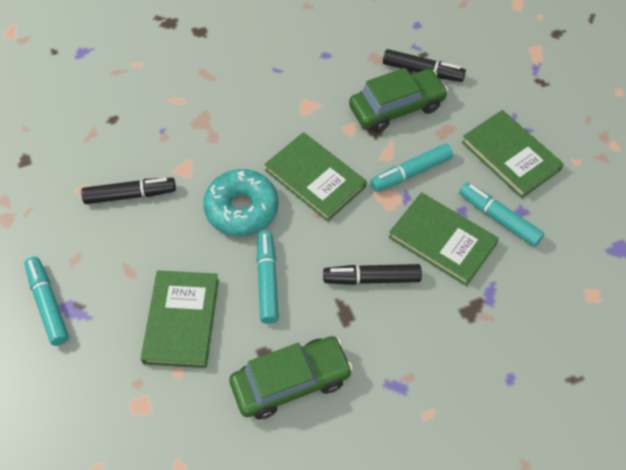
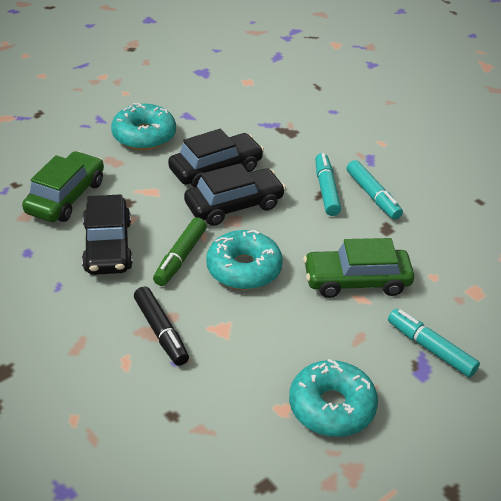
black car: none = 0 -> [82,194,133,275] [168,129,264,187] [184,163,286,226] = 3
black marker: [81,178,176,204] [323,264,422,285] [383,49,466,82] = 3 -> [134,286,189,366] = 1
green book: [141,270,219,368] [264,132,366,222] [389,192,499,286] [461,110,564,198] = 4 -> none = 0
green marker: none = 0 -> [153,218,207,286] = 1
turquoise donut: [203,169,279,236] = 1 -> [111,103,176,150] [206,230,283,290] [289,359,378,437] = 3
turquoise marker: [24,257,69,346] [256,231,279,324] [370,144,453,192] [459,182,544,247] = 4 -> [315,153,341,216] [347,160,403,220] [388,309,480,378] = 3

